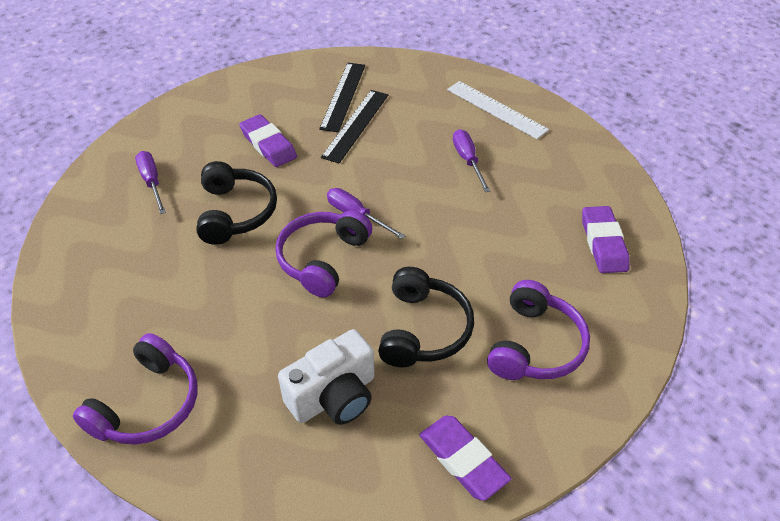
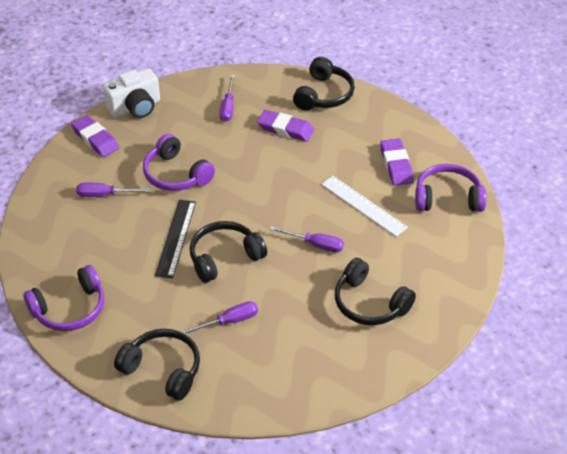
black headphones: [196,161,277,245] [378,267,474,367] = 2 -> [114,329,200,400] [190,221,267,283] [293,57,355,111] [335,258,416,325] = 4
black ruler: [319,63,365,132] [321,90,388,163] = 2 -> [155,200,196,278] = 1
purple screwdriver: [135,151,166,214] [327,188,405,239] [453,129,490,192] = 3 -> [76,182,151,197] [180,301,258,334] [220,75,235,122] [270,226,344,253] = 4

